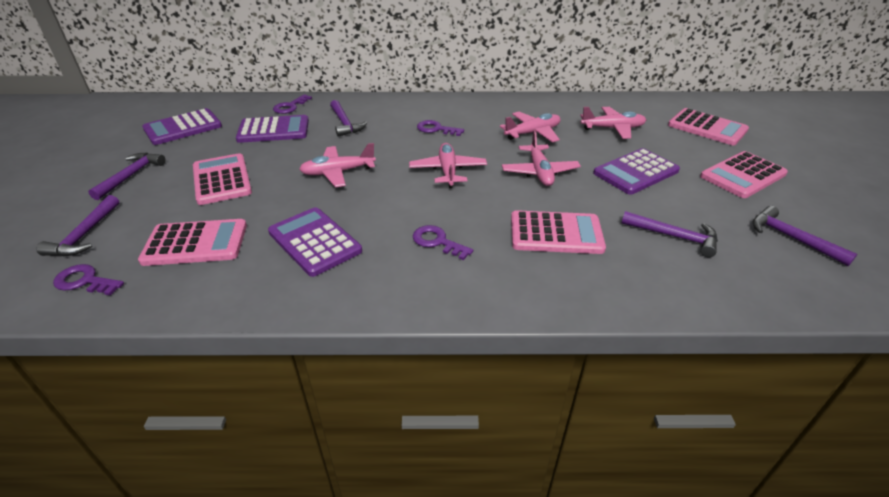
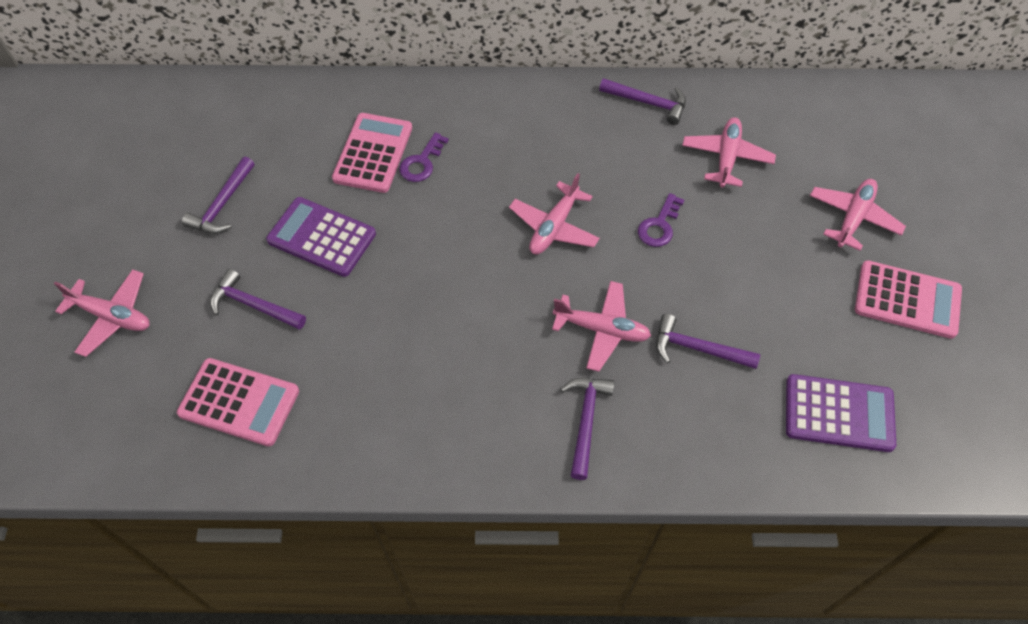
pink calculator: [138,219,247,266] [193,153,252,205] [511,210,606,254] [668,108,749,145] [700,151,788,198] = 5 -> [177,358,299,446] [332,113,412,193] [855,260,962,339] = 3
purple calculator: [142,108,222,145] [236,115,309,143] [268,207,362,277] [593,148,680,195] = 4 -> [266,197,376,277] [786,374,896,452] = 2
purple key: [53,264,124,295] [273,94,312,114] [413,225,473,260] [417,120,464,136] = 4 -> [399,132,449,182] [638,193,684,247] = 2

